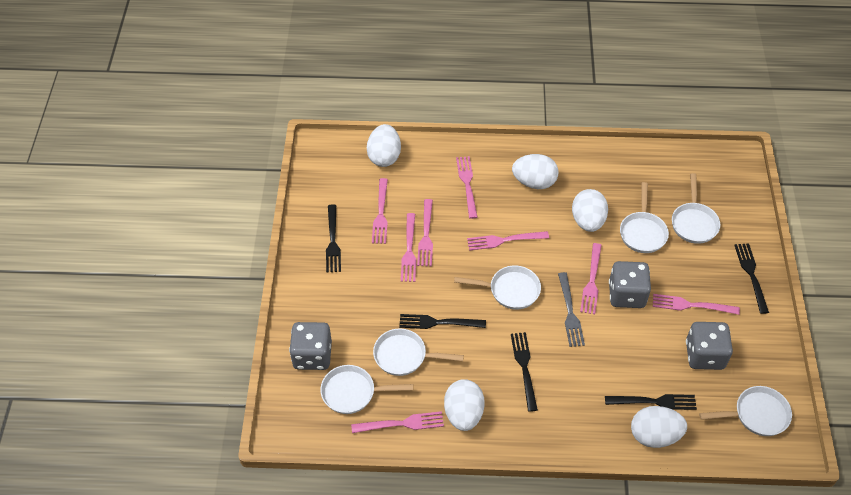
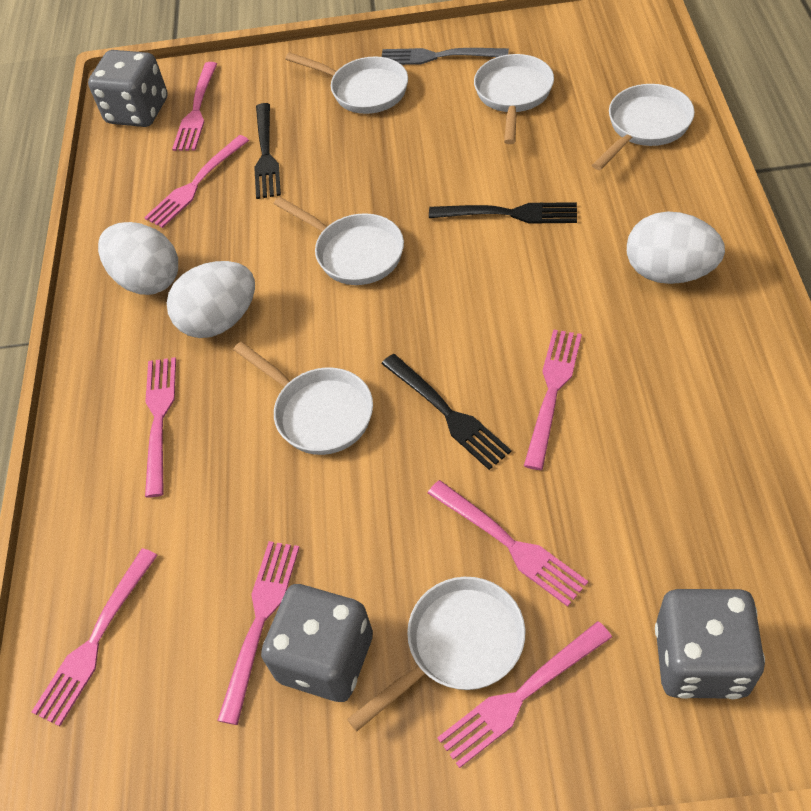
black fork: [326,205,341,273] [399,314,486,329] [511,332,538,412] [605,394,697,410] [734,243,769,314] = 5 -> [254,103,281,199] [382,354,512,470] [429,202,577,223] = 3
white egg: [367,124,401,167] [444,379,485,431] [512,154,559,189] [572,189,608,232] [631,406,687,448] = 5 -> [98,222,178,295] [167,261,255,338] [627,212,725,284] = 3

